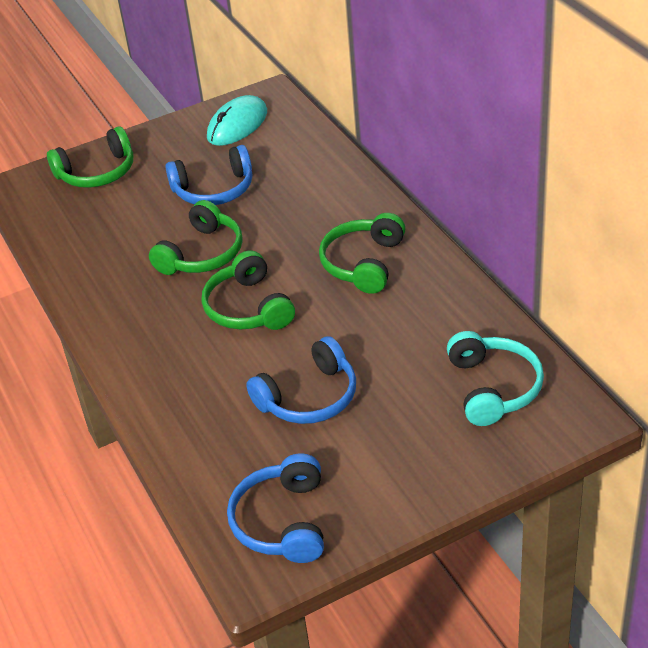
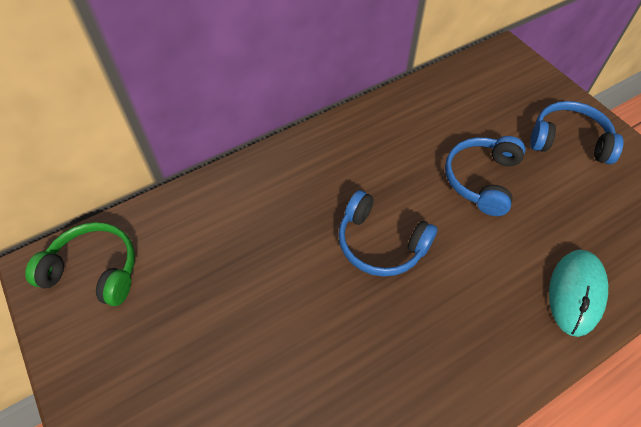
green headphones: [47,126,133,188] [149,200,243,275] [202,250,295,330] [319,213,406,294] = 4 -> [25,222,135,306] = 1
turquoise headphones: [447,331,544,426] = 1 -> none = 0

